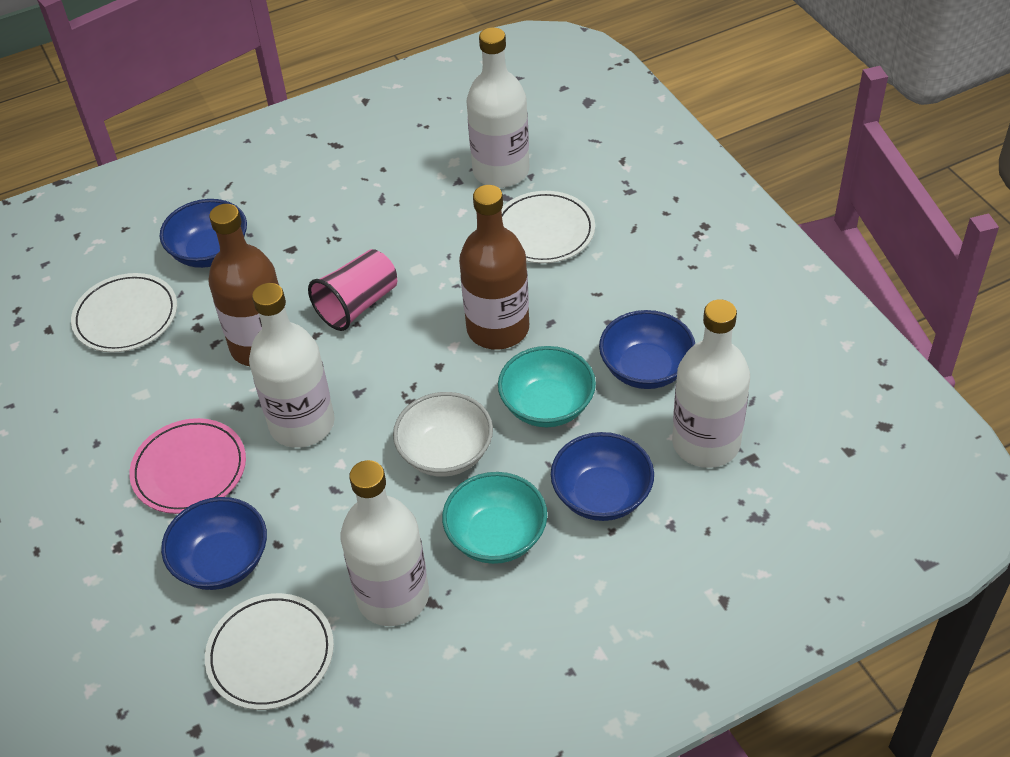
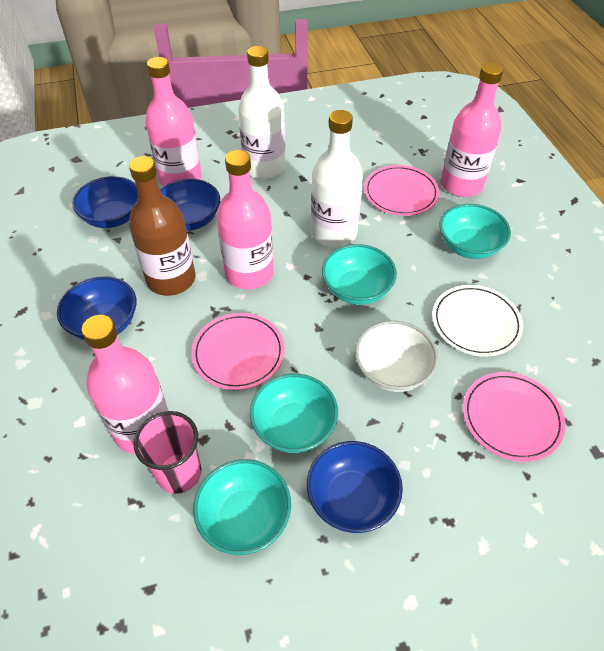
brown bottle: [208,204,280,366] [459,185,529,350] = 2 -> [129,156,196,296] = 1
pink bottle: none = 0 -> [82,315,169,454] [145,57,202,186] [216,150,274,289] [441,62,503,197] = 4
pink plate: [129,418,246,514] = 1 -> [191,313,285,390] [364,165,440,216] [463,372,566,462] = 3
turquoise bowl: [442,472,547,564] [498,346,596,427] = 2 -> [193,459,291,555] [250,374,338,453] [322,244,397,305] [440,204,511,259] = 4
white bottle: [249,283,334,448] [341,460,429,626] [467,27,529,188] [672,299,750,468] = 4 -> [238,46,286,179] [311,110,363,247] = 2
white plate: [71,273,177,353] [205,593,334,710] [501,191,595,263] = 3 -> [432,285,523,357] = 1

